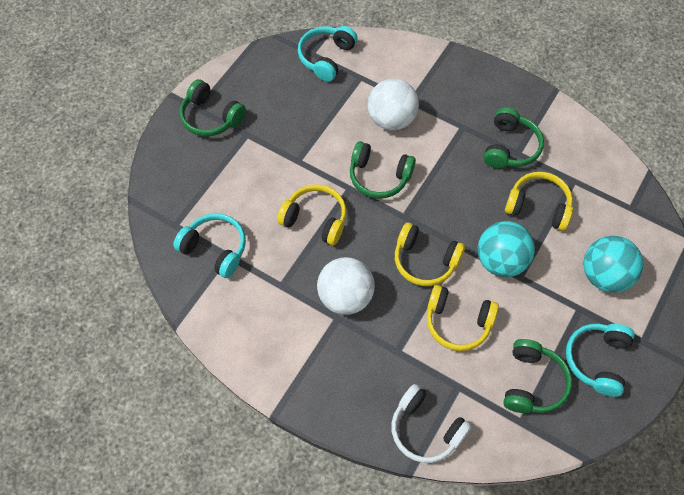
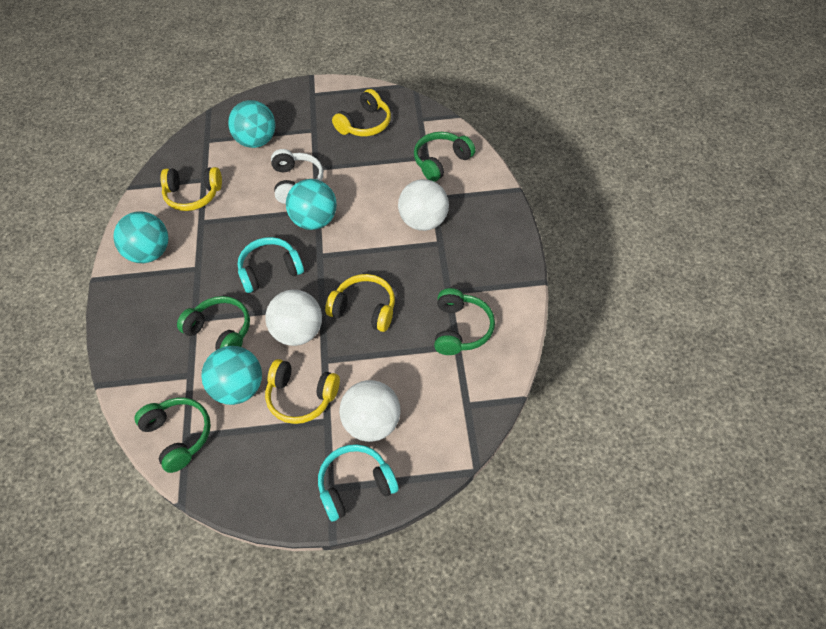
turquoise ball: [478,221,535,277] [583,236,643,292] = 2 -> [113,212,169,263] [201,346,262,405] [228,100,276,148] [286,179,337,230] = 4
turquoise headphones: [173,213,246,278] [298,26,358,82] [566,323,635,397] = 3 -> [237,237,304,293] [318,444,399,521] = 2
white ball: [317,257,375,315] [368,79,419,130] = 2 -> [265,290,322,346] [339,380,401,442] [398,179,449,231] = 3

